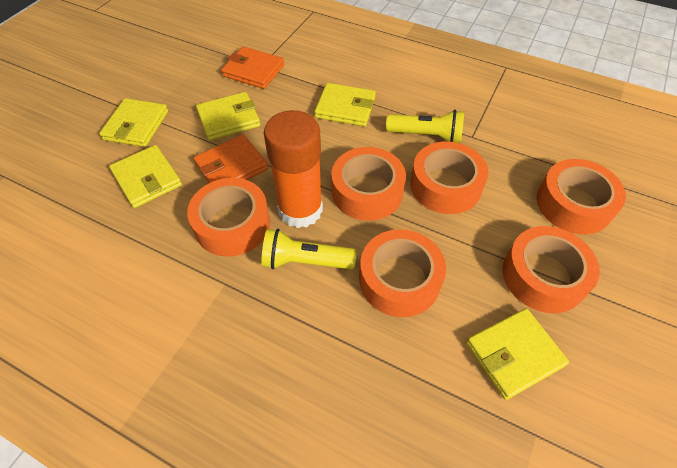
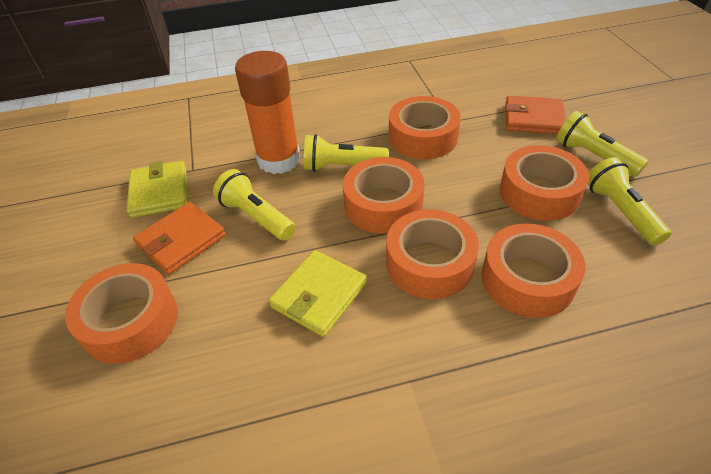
yellow flashlight: [261,229,357,269] [386,110,464,143] = 2 -> [213,169,295,241] [304,134,389,172] [557,111,649,177] [588,157,671,246] = 4
yellow wallet: [99,98,168,147] [109,145,182,208] [196,92,260,141] [315,83,376,127] [466,308,569,400] = 5 -> [126,161,187,218] [269,250,367,337] = 2

